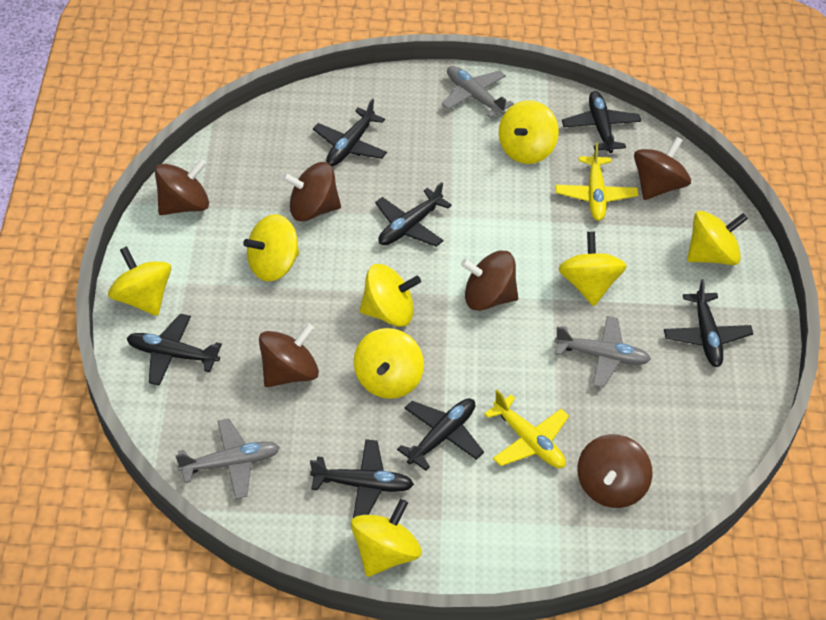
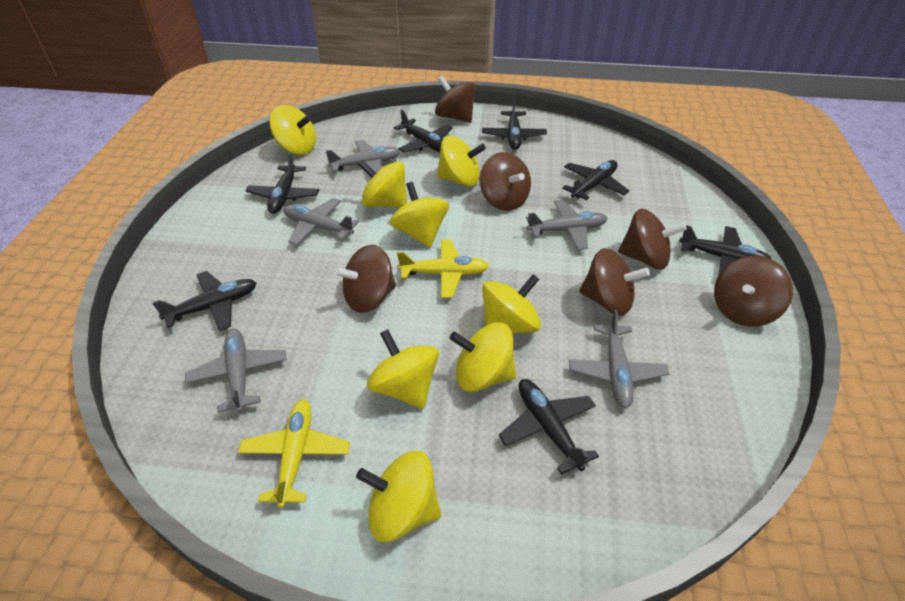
grey plane: [175,419,280,499] [441,66,514,118] [554,316,651,388] = 3 -> [185,329,287,413] [283,198,359,245] [326,140,400,173] [526,200,608,250] [569,310,669,408] = 5

